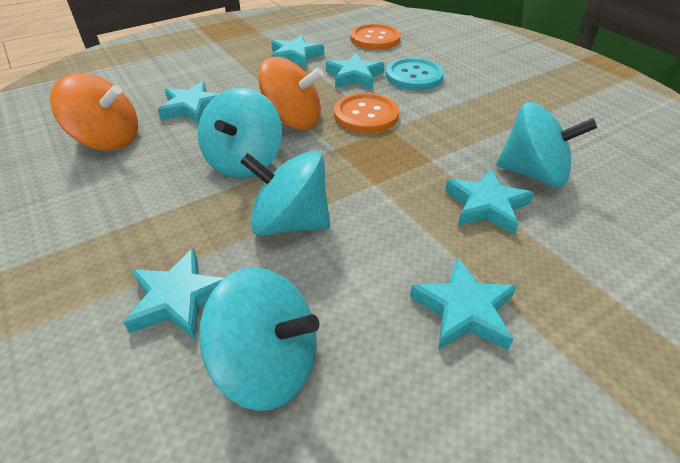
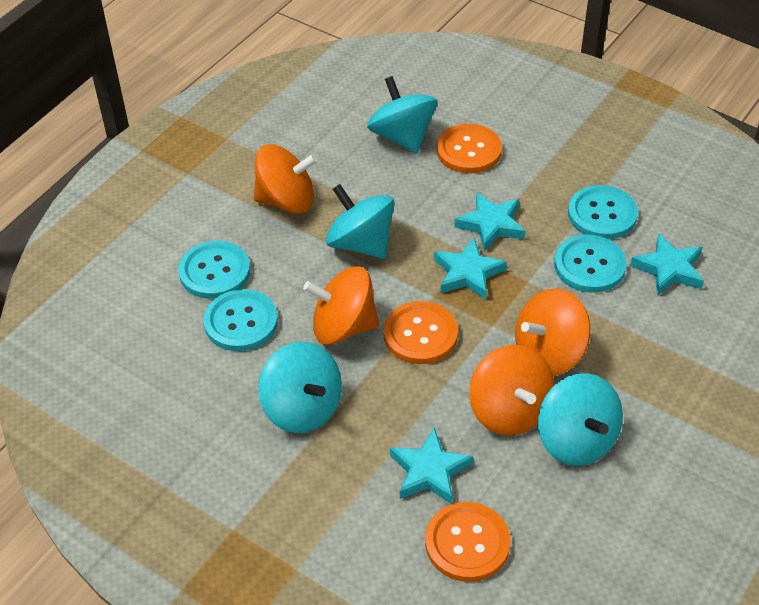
orange button: [334,93,399,133] [350,24,401,50] = 2 -> [384,301,458,364] [425,502,511,582] [437,124,502,173] = 3
orange spinning top: [50,73,138,151] [259,56,324,130] = 2 -> [253,144,318,214] [303,266,379,345] [469,345,555,435] [515,289,590,376] = 4
turquoise button: [386,58,444,90] = 1 -> [178,241,250,299] [204,289,278,351] [554,235,627,293] [568,185,638,239] = 4
turquoise star: [123,248,224,340] [158,81,218,124] [271,35,324,68] [326,53,385,89] [410,257,517,350] [445,168,534,235] = 6 -> [390,427,473,504] [434,238,507,300] [454,192,525,251] [630,234,704,296] = 4

